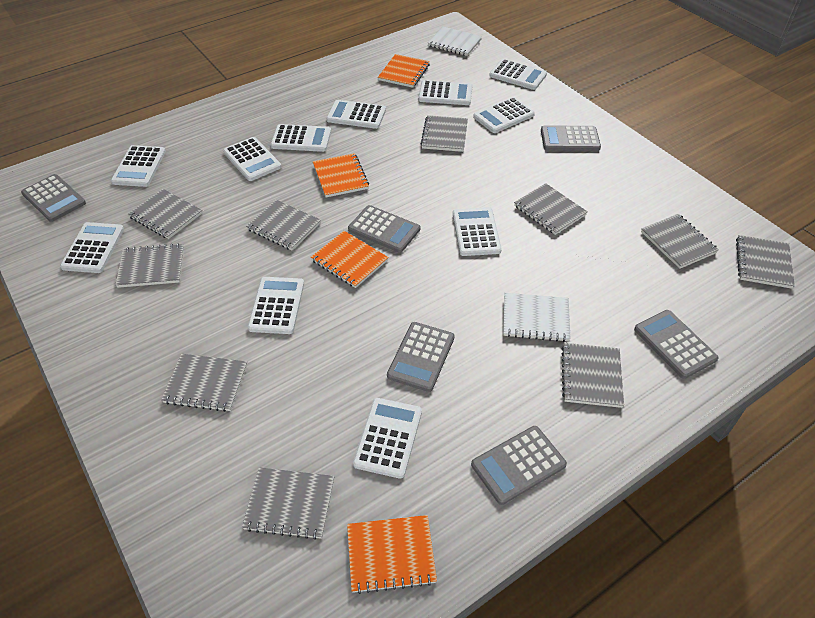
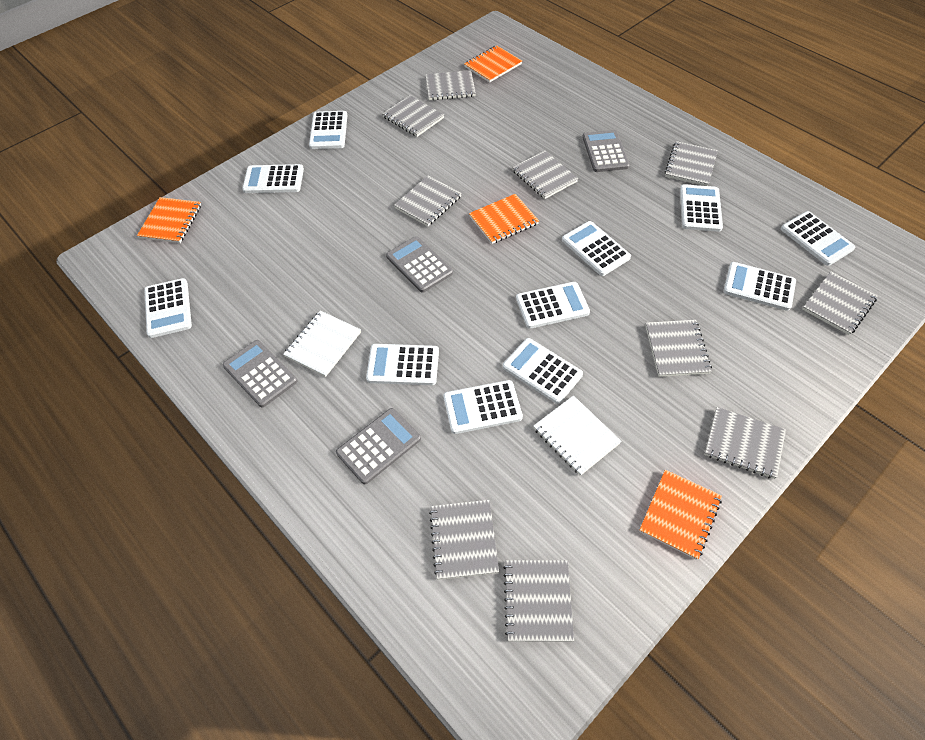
grey calculator: [21,174,86,222] [348,205,420,253] [387,322,455,392] [471,426,567,505] [541,125,601,151] [634,310,719,379] = 6 -> [223,340,297,408] [336,408,421,484] [386,236,453,293] [582,130,630,172] = 4

